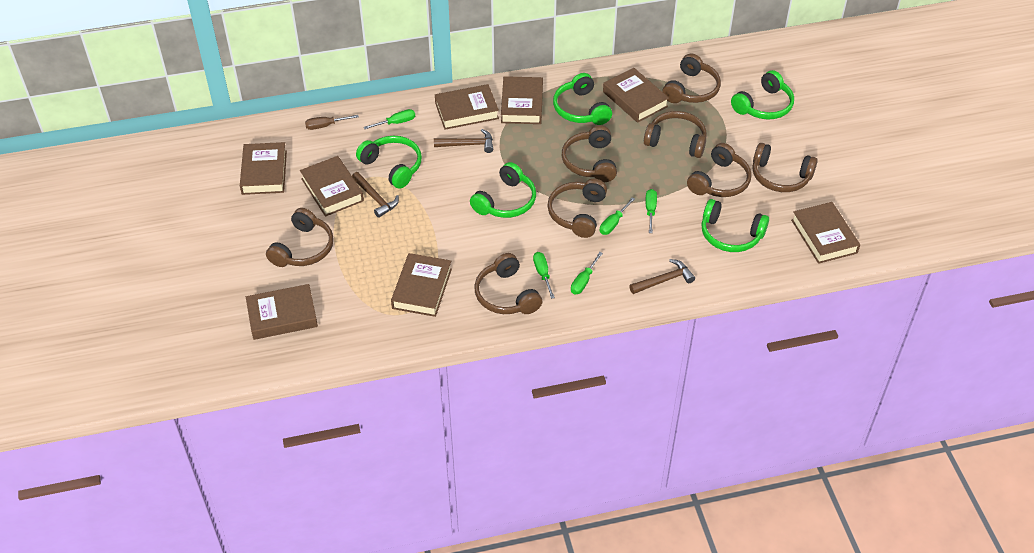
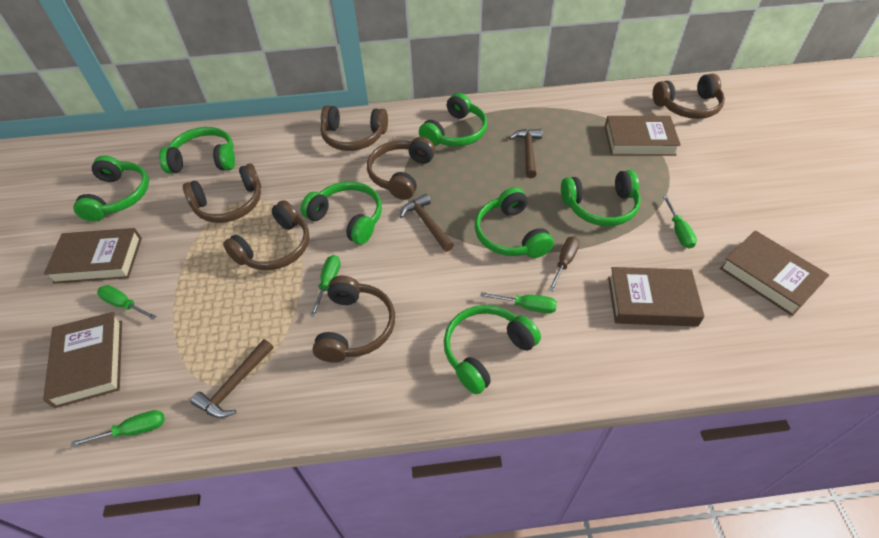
brown book: [240,142,287,195] [246,284,318,340] [300,156,364,217] [391,253,452,317] [435,84,499,130] [501,76,543,124] [603,68,669,123] [791,202,860,264] = 8 -> [43,312,122,408] [44,228,142,284] [605,116,681,156] [608,267,705,327] [720,230,829,316] = 5
brown headphones: [266,208,334,267] [474,253,542,314] [547,179,607,238] [562,125,617,182] [644,111,707,158] [662,54,721,103] [687,143,752,197] [752,143,818,192] = 8 -> [183,164,261,223] [223,200,310,270] [312,276,395,363] [321,105,388,151] [367,137,436,200] [653,73,725,119] = 6
green headphones: [356,136,422,189] [470,162,536,218] [553,73,612,125] [701,199,769,252] [731,70,794,120] = 5 -> [73,155,149,222] [159,127,235,174] [301,181,382,245] [419,93,488,146] [444,305,541,394] [475,187,554,258] [561,170,641,226] = 7

